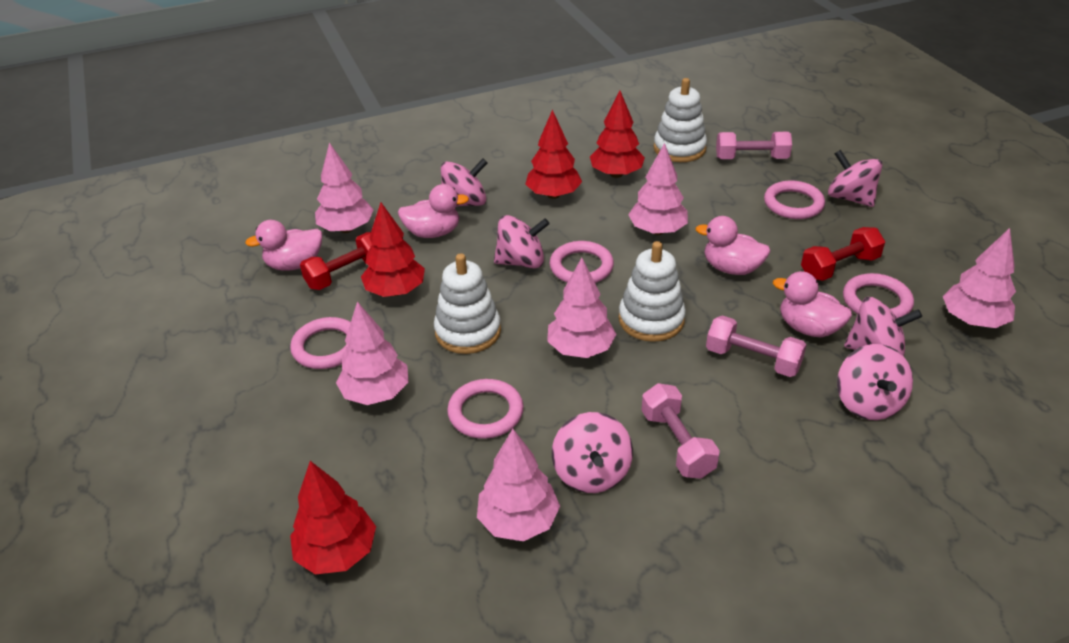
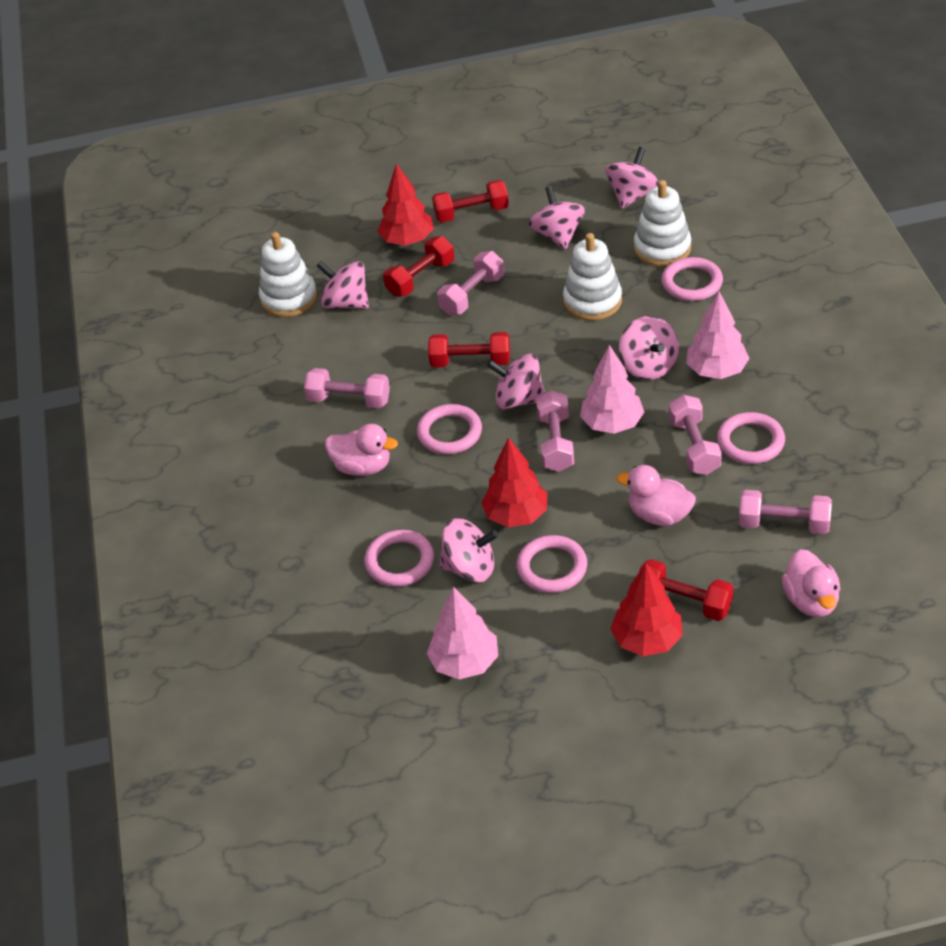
pink duck: [245,220,322,271] [398,184,469,238] [695,216,771,275] [773,271,852,337] = 4 -> [325,424,398,476] [617,465,696,526] [781,549,840,617] = 3
pink dumbbell: [641,383,720,479] [706,315,806,377] [716,132,792,159] = 3 -> [304,368,390,408] [437,251,504,315] [536,391,574,472] [669,395,722,475] [739,490,832,534] = 5
pink tree: [315,143,374,233] [336,302,409,405] [477,429,560,541] [547,258,616,358] [628,143,688,235] [943,228,1016,328] = 6 -> [427,586,498,679] [580,345,644,434] [686,292,750,379] = 3
red dumbbell: [300,232,372,290] [801,227,885,281] = 2 -> [383,236,454,297] [428,332,510,367] [432,180,509,223] [639,559,733,621] = 4
red tree: [290,461,376,574] [361,202,425,297] [525,109,582,199] [590,90,645,178] = 4 -> [378,163,434,246] [481,437,547,527] [610,563,683,656] = 3

